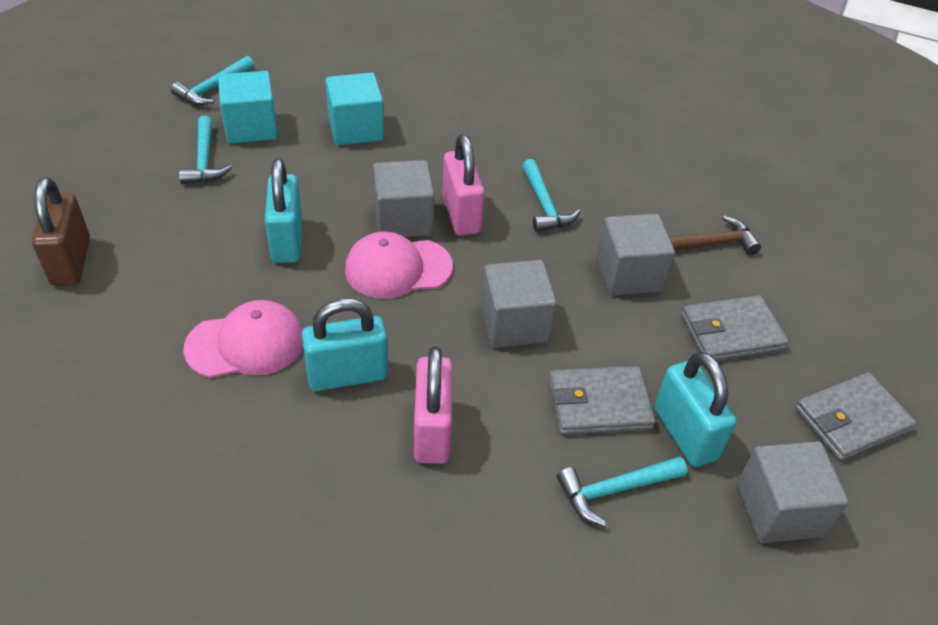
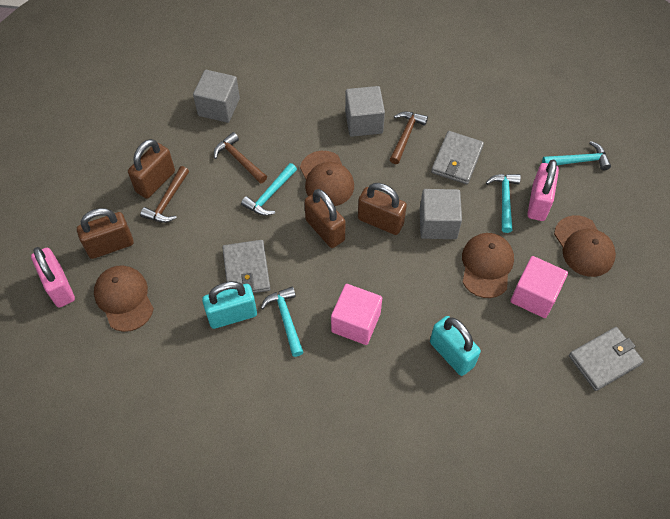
brown cap: none = 0 -> [94,265,154,332] [300,151,354,206] [462,233,514,298] [554,215,616,277] = 4
brown hammer: [669,215,761,255] = 1 -> [140,166,189,223] [214,132,267,184] [390,111,428,164] = 3
brown padlock: [32,177,90,286] = 1 -> [77,208,134,259] [128,139,175,199] [304,189,346,248] [358,183,407,235] = 4
grey cube: [373,160,434,237] [481,260,557,348] [596,214,675,296] [737,441,849,543] = 4 -> [193,70,240,123] [345,86,385,137] [420,189,462,239] = 3
pink cap: [183,300,303,378] [345,231,453,299] = 2 -> none = 0
pink cube: none = 0 -> [331,284,382,345] [510,256,568,318] = 2
turquoise cube: [218,71,278,144] [325,73,384,145] = 2 -> none = 0
turquoise padlock: [265,158,302,263] [302,298,388,391] [654,352,737,467] = 3 -> [202,281,257,329] [430,316,481,376] = 2

